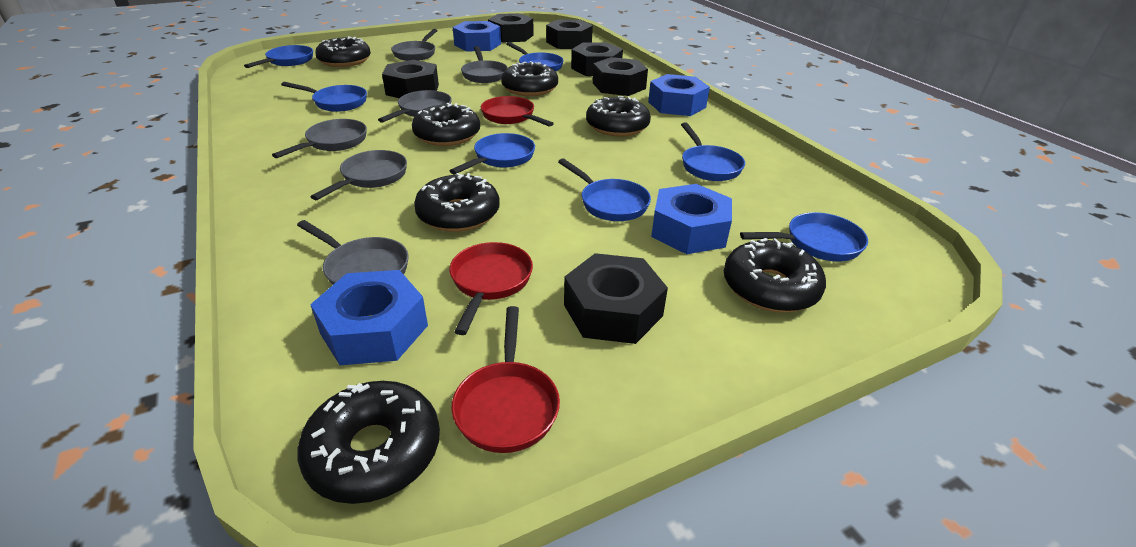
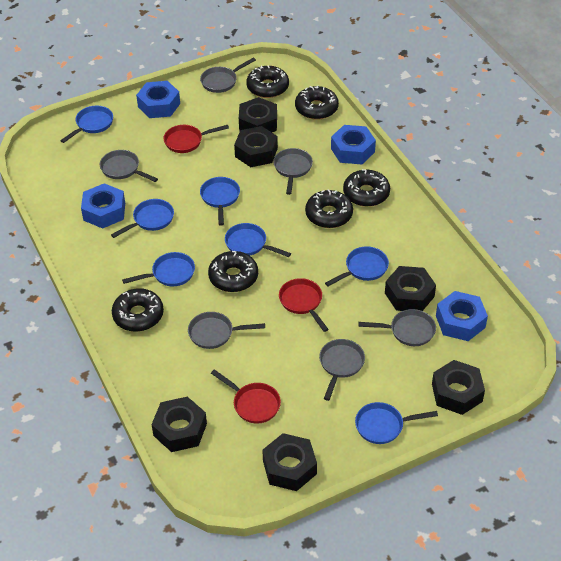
black donut: [297,381,440,504] [315,36,371,67] [412,103,480,146] [414,173,500,232] [501,61,558,96] [586,96,651,137] [724,238,826,313] = 7 -> [112,288,164,332] [208,251,258,292] [246,66,289,98] [295,85,339,120] [305,189,353,228] [343,169,390,207] = 6

